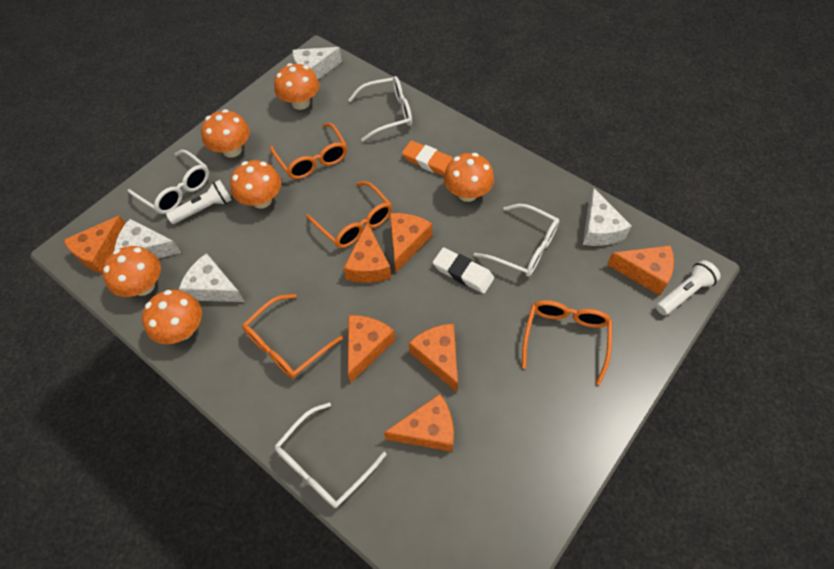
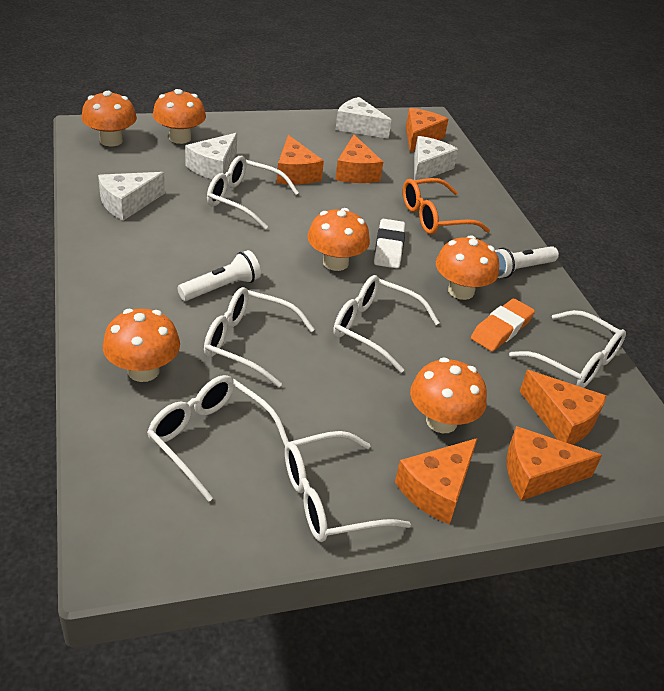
orange cheese: [63,215,126,273] [343,223,391,283] [348,315,395,383] [384,394,454,452] [390,213,432,272] [409,324,458,392] [607,245,674,296] = 7 -> [277,135,324,185] [335,135,383,183] [395,438,478,525] [406,108,448,152] [507,426,602,501] [520,370,607,445] = 6
orange glasses: [242,294,343,379] [270,123,347,179] [306,181,392,248] [522,300,612,385] = 4 -> [403,178,490,235] = 1
white glasses: [128,150,209,214] [275,402,387,508] [348,76,412,142] [474,204,560,277] = 4 -> [147,375,289,502] [204,287,315,388] [207,156,299,229] [285,431,411,542] [333,275,440,373] [509,310,626,388] = 6

